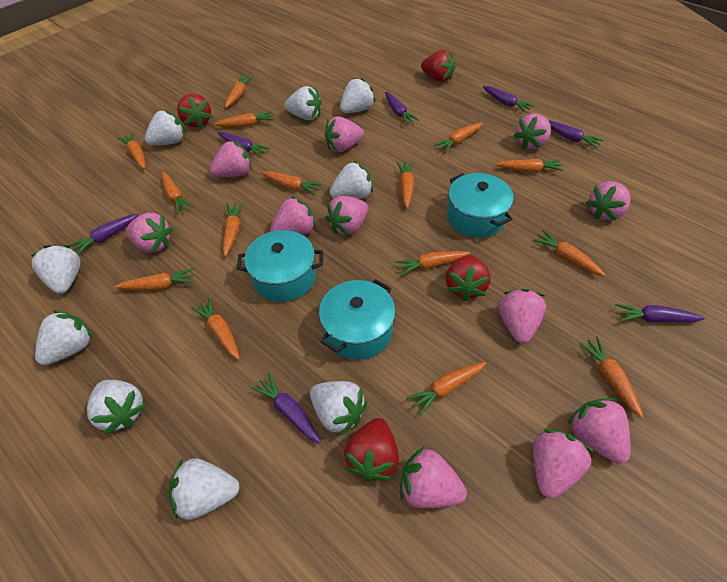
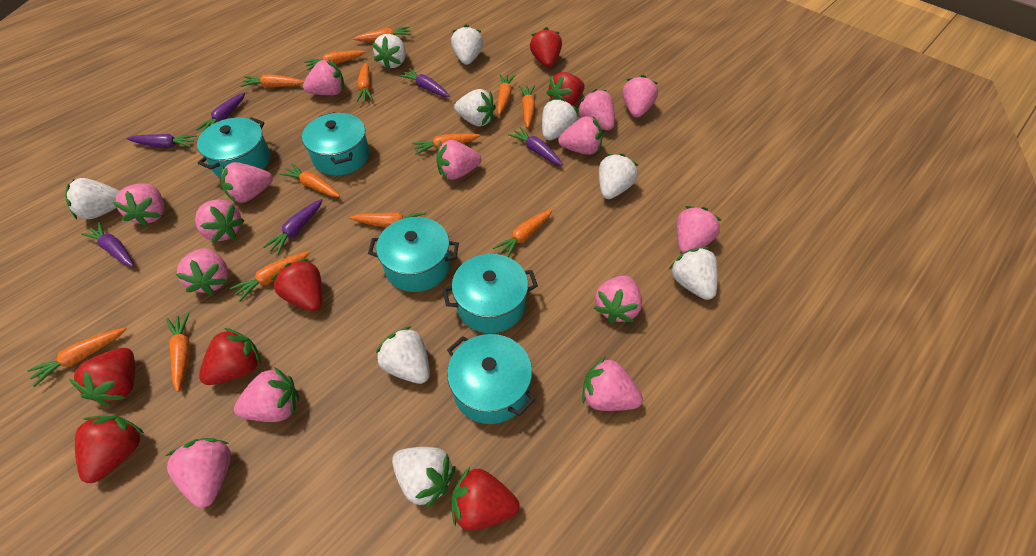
orange carrot: [114,268,194,290] [118,132,146,169] [162,172,194,214] [191,297,240,360] [214,111,274,127] [223,203,244,257] [225,75,253,108] [260,171,323,195] [395,251,471,276] [396,161,414,208] [406,362,486,417] [434,123,483,153] [495,159,564,172] [533,230,606,276] [579,337,644,419] = 15 -> [27,328,126,387] [166,312,190,392] [230,251,311,302] [241,75,304,88] [280,163,340,197] [304,50,365,70] [349,212,427,228] [353,26,412,42] [356,63,373,102] [412,133,481,155] [493,209,553,257] [497,74,515,115] [519,85,535,128] = 13
pink strawberry: [126,212,173,253] [210,140,252,177] [270,196,316,235] [324,116,364,152] [325,196,368,235] [400,447,467,508] [498,289,546,343] [514,113,551,149] [533,429,593,499] [568,398,630,464] [586,181,631,220] = 11 -> [113,184,164,227] [166,438,231,508] [176,248,229,295] [195,200,245,242] [221,162,273,203] [234,367,299,422] [303,59,344,95] [436,140,481,180] [558,116,603,155] [577,89,615,130] [582,357,643,411] [594,275,642,324] [622,75,658,118] [677,206,721,253] = 14
purple carrot: [69,213,140,255] [218,132,270,158] [251,373,321,444] [385,92,419,125] [483,86,535,113] [548,120,604,149] [615,304,705,322] = 7 -> [81,222,134,267] [127,134,197,148] [196,92,245,132] [263,199,323,255] [399,68,450,97] [508,127,563,166] = 6
red strawberry: [177,94,212,128] [344,418,399,482] [421,49,456,82] [446,255,491,301] = 4 -> [69,348,135,406] [75,416,144,483] [199,328,261,385] [271,258,322,311] [452,467,520,531] [530,27,562,67] [547,72,585,106] = 7
turquoise pot: [237,230,323,302] [319,279,396,360] [447,173,514,238] = 3 -> [197,117,270,178] [302,112,370,175] [368,217,459,292] [442,254,538,333] [447,334,535,424] = 5

